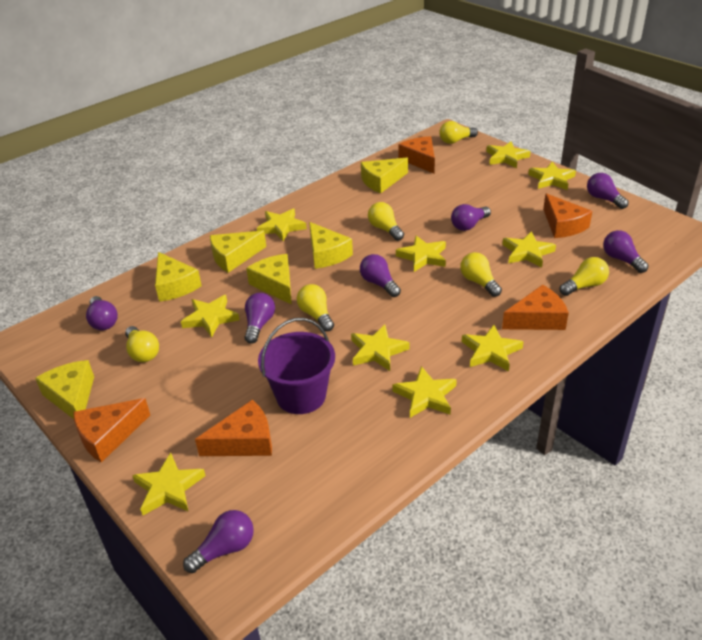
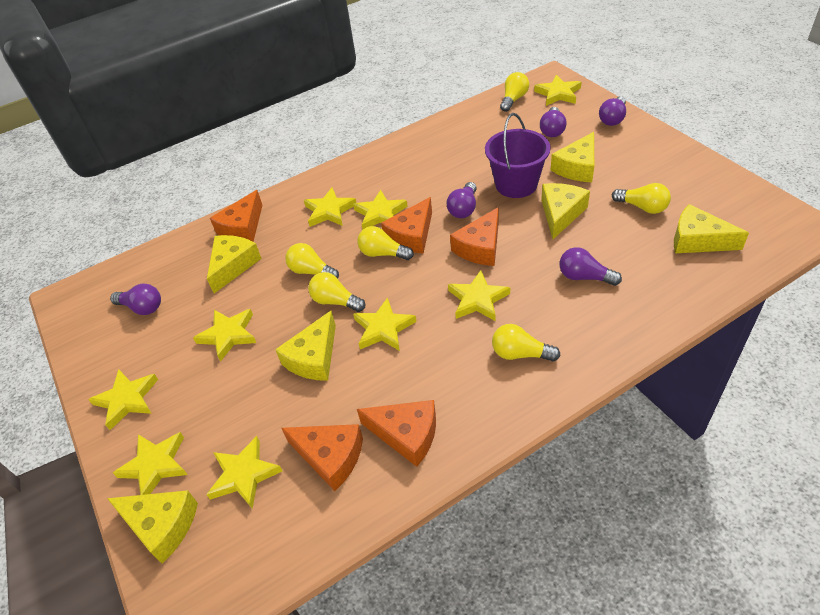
purple light bulb: [86,296,118,330] [183,510,254,573] [245,293,275,344] [360,254,401,297] [451,204,491,231] [587,173,629,209] [603,230,649,273] = 7 -> [110,284,161,315] [447,182,477,218] [540,107,567,137] [559,247,622,286] [599,96,626,126] = 5
yellow star: [132,453,206,515] [181,295,240,337] [257,208,307,241] [351,325,410,371] [393,366,457,418] [396,236,446,272] [462,325,523,372] [486,141,531,168] [502,231,556,268] [528,162,576,190] = 10 -> [88,370,158,430] [113,432,188,495] [193,309,256,362] [206,436,282,509] [304,187,356,227] [353,190,408,230] [353,297,417,351] [448,270,510,321] [534,75,582,106] = 9

